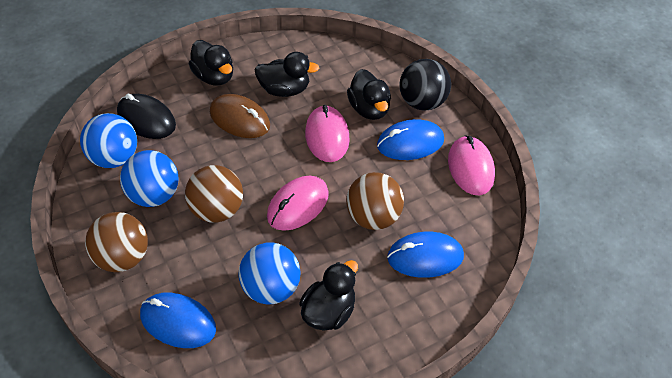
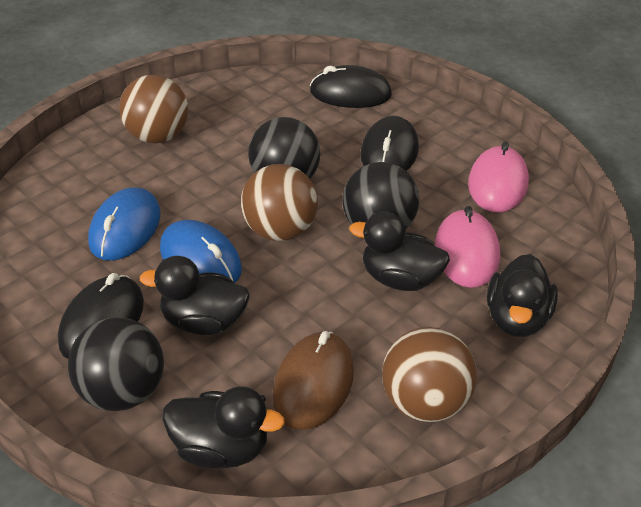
black ball: [399,59,451,110] = 1 -> [68,317,164,411] [248,117,320,179] [342,162,419,229] = 3
black mouse: [117,94,176,139] = 1 -> [58,273,144,359] [310,65,392,108] [361,116,419,171] = 3
blue ball: [80,113,137,168] [120,150,178,207] [238,242,301,304] = 3 -> none = 0
blue mouse: [140,292,216,348] [377,119,444,160] [387,232,464,278] = 3 -> [88,188,161,261] [160,220,242,283] = 2
pink mouse: [267,176,329,231] [305,105,350,162] [448,135,495,195] = 3 -> [435,206,500,288] [468,142,529,212] = 2

